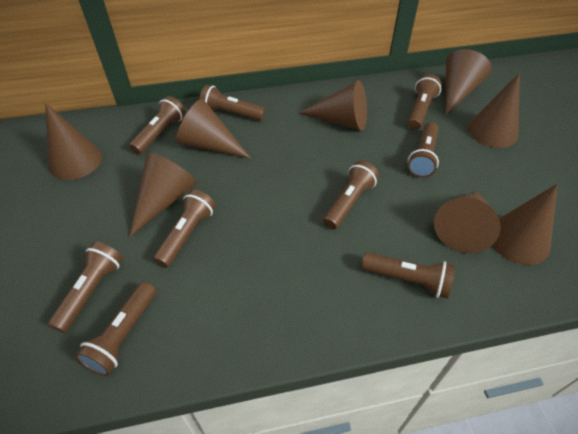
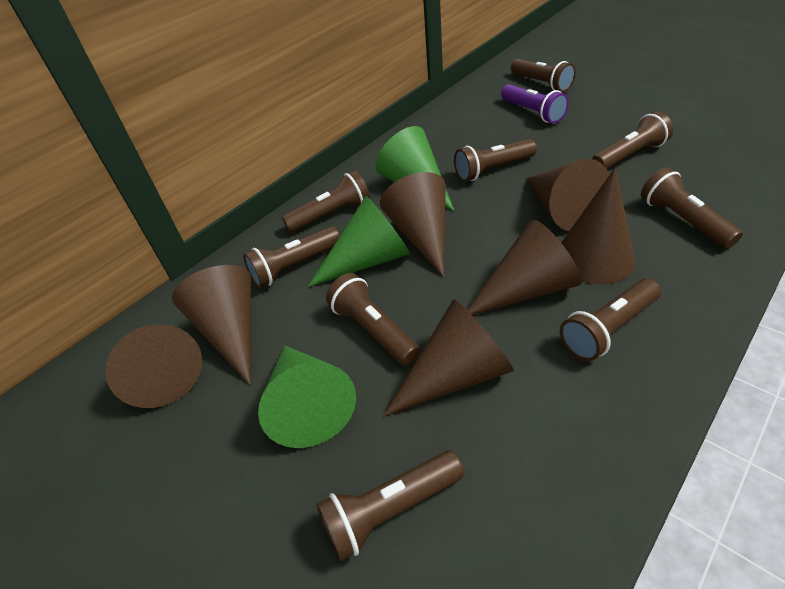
brown cone: [45,103,102,180] [129,153,197,237] [176,99,251,159] [299,80,367,131] [434,192,501,253] [445,49,491,115] [468,73,520,148] [492,184,558,265] = 8 -> [105,324,202,408] [172,265,251,384] [380,172,446,277] [383,300,514,417] [467,219,581,315] [526,159,610,231] [561,168,635,284] = 7
green cone: none = 0 -> [258,346,356,448] [308,196,410,287] [375,126,454,211] = 3
purple flashlight: none = 0 -> [501,84,569,124] = 1

